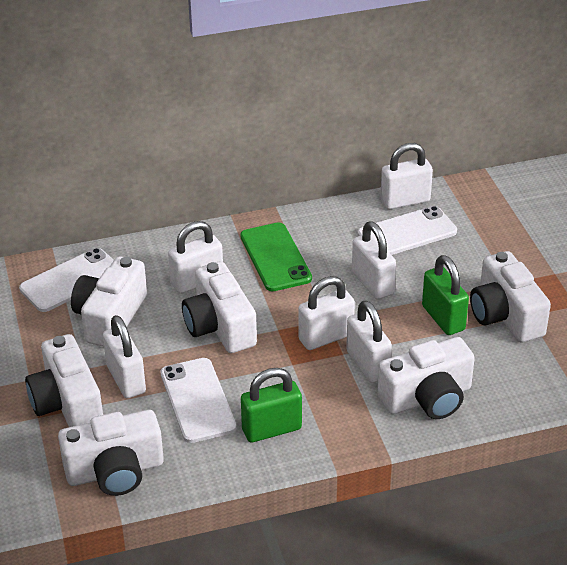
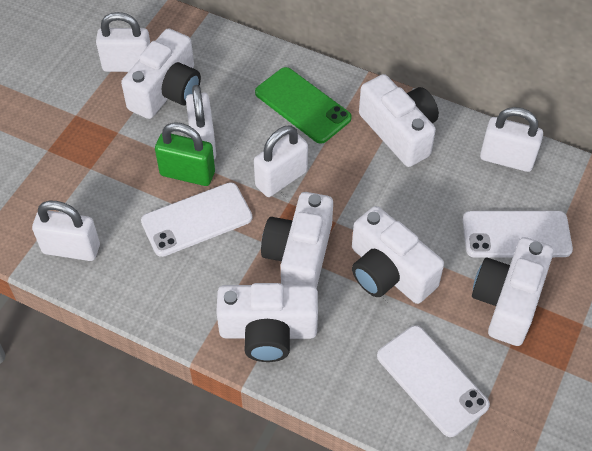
green padlock: [241,368,302,443] [422,255,469,335] = 2 -> [155,122,215,186] = 1
white padlock: [103,315,146,398] [168,221,223,294] [298,276,355,350] [346,300,392,383] [352,221,396,299] [380,143,433,209] = 6 -> [32,201,100,261] [96,12,150,72] [186,85,216,159] [254,126,308,197] [480,107,543,172] = 5

